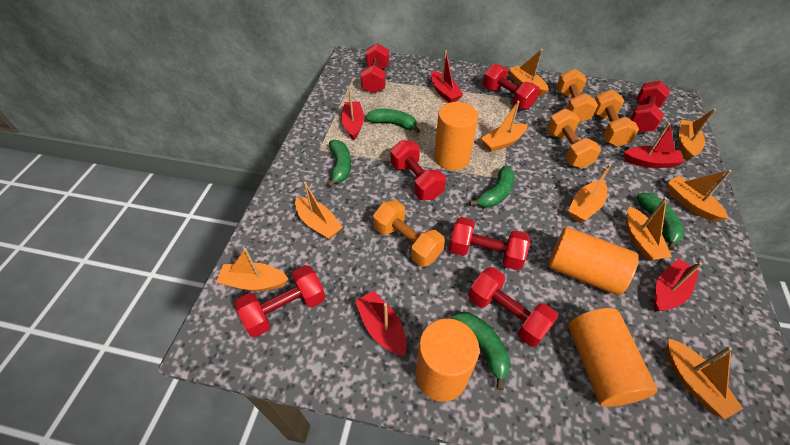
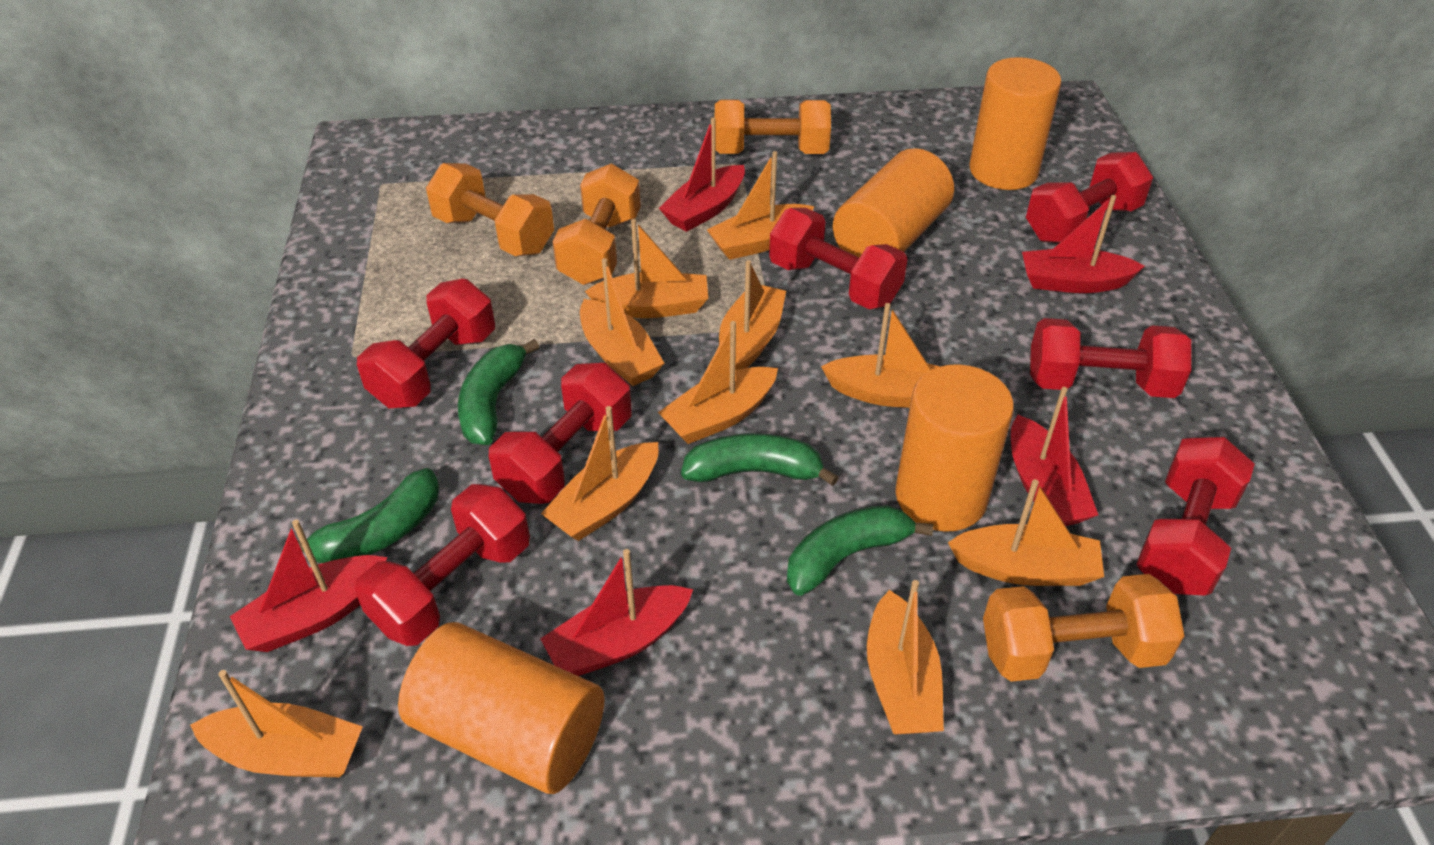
green banana: [327,140,351,187] [366,109,420,133] [451,312,510,390] [469,166,515,208] [636,193,684,250] = 5 -> [284,468,439,563] [458,339,540,445] [681,433,839,486] [787,505,934,596] = 4
orange boat: [216,248,288,291] [295,181,343,240] [481,101,528,152] [509,49,549,96] [568,164,611,223] [626,197,672,261] [666,338,743,419] [667,170,731,222] [678,109,716,160] = 9 -> [190,670,363,777] [541,406,658,541] [580,258,664,386] [585,219,708,318] [658,321,778,444] [707,151,815,260] [719,260,786,370] [821,303,940,408] [867,580,944,734] [948,479,1104,586] = 10

